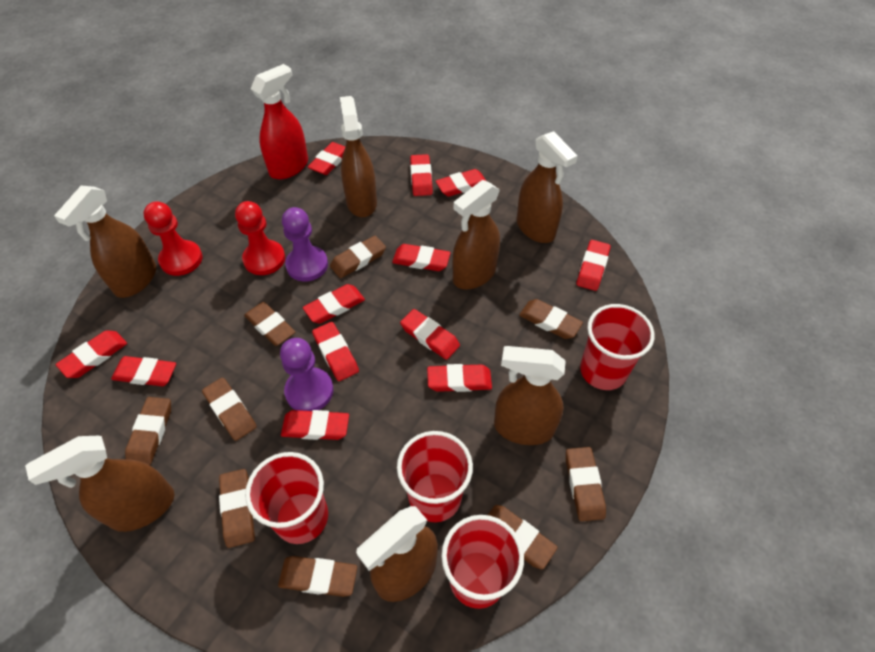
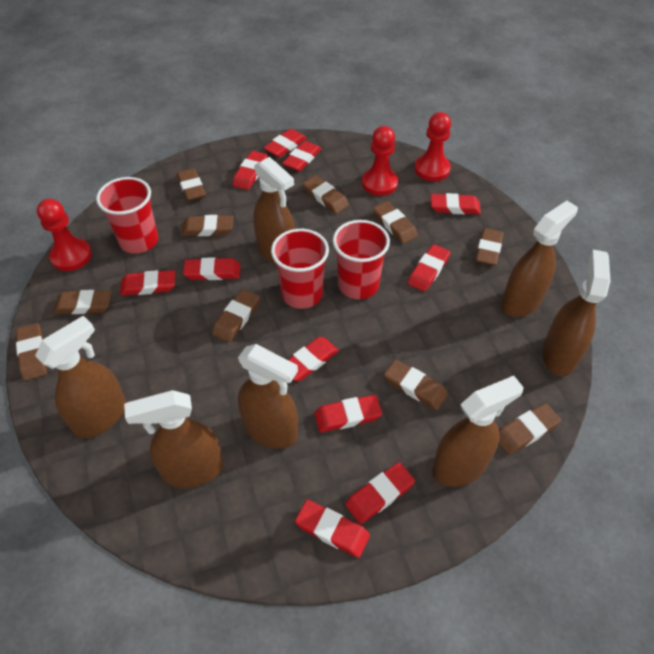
brown eraser: [125,397,171,465] [202,378,257,441] [219,469,255,548] [244,302,295,346] [278,556,357,597] [330,236,386,278] [488,505,557,569] [519,299,583,339] [566,447,606,521] = 9 -> [16,323,47,381] [53,290,112,314] [177,168,206,201] [181,215,233,236] [212,289,260,342] [303,175,349,214] [373,201,418,244] [384,360,448,410] [475,228,504,266] [499,403,561,455] = 10
purple pawn: [280,338,333,411] [282,207,328,282] = 2 -> none = 0
red cup: [245,452,328,544] [397,431,473,522] [441,515,524,609] [580,304,655,390] = 4 -> [96,177,158,254] [271,229,329,309] [333,220,390,299] = 3
red eraser: [56,331,127,378] [111,356,176,386] [281,410,349,440] [303,284,365,324] [308,142,345,175] [312,322,359,381] [392,244,451,271] [400,309,460,360] [410,154,433,196] [427,364,492,392] [436,169,486,197] [576,240,611,291] = 12 -> [120,270,176,296] [183,257,240,280] [233,151,267,190] [263,129,306,158] [282,141,321,171] [288,337,339,381] [295,500,370,558] [314,395,382,433] [345,462,415,524] [408,244,450,292] [430,193,481,214] = 11
red pawn: [144,201,202,276] [235,201,285,275] = 2 -> [37,199,92,271] [362,126,398,196] [415,112,451,181] = 3
red spray bottle: [251,64,308,179] = 1 -> none = 0

